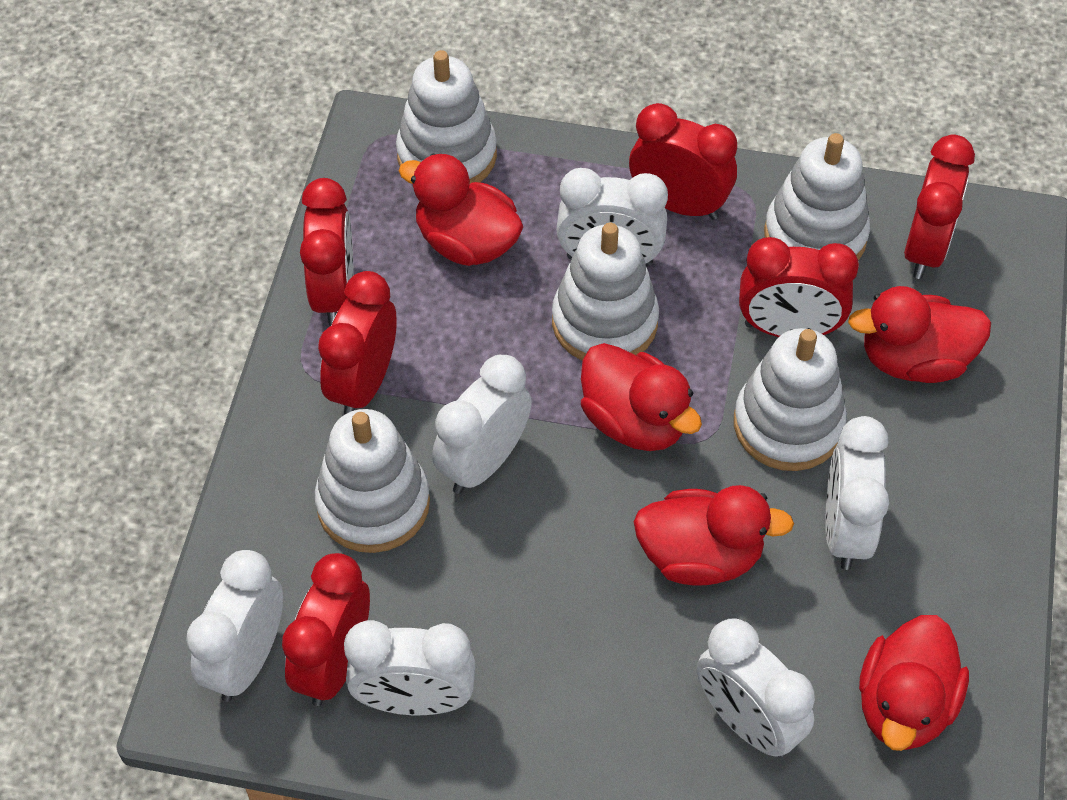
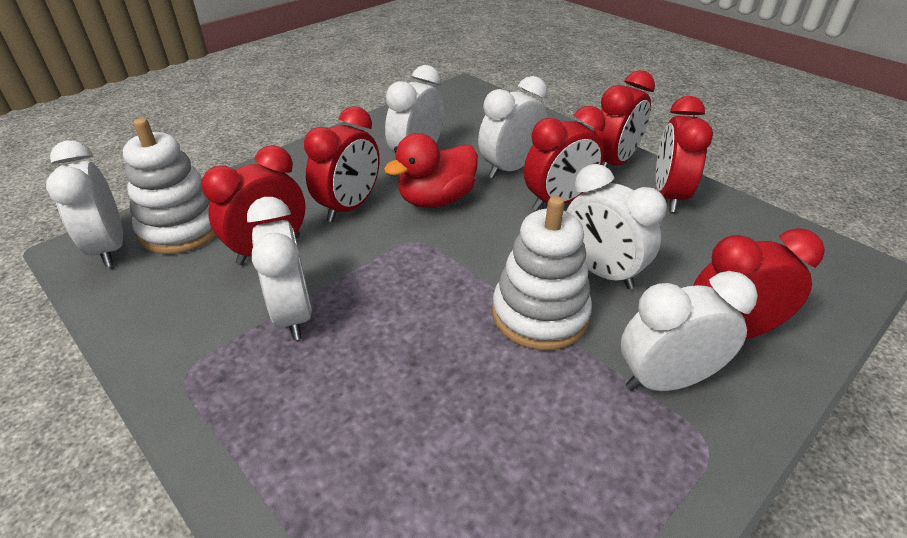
red duck: [399,154,523,266] [581,343,702,451] [634,485,794,585] [848,286,991,383] [859,615,969,751] = 5 -> [384,133,478,208] = 1
white stacking toy: [315,409,430,553] [396,50,497,183] [552,223,659,360] [734,328,847,471] [764,133,870,261] = 5 -> [123,118,216,254] [492,196,592,350] = 2

